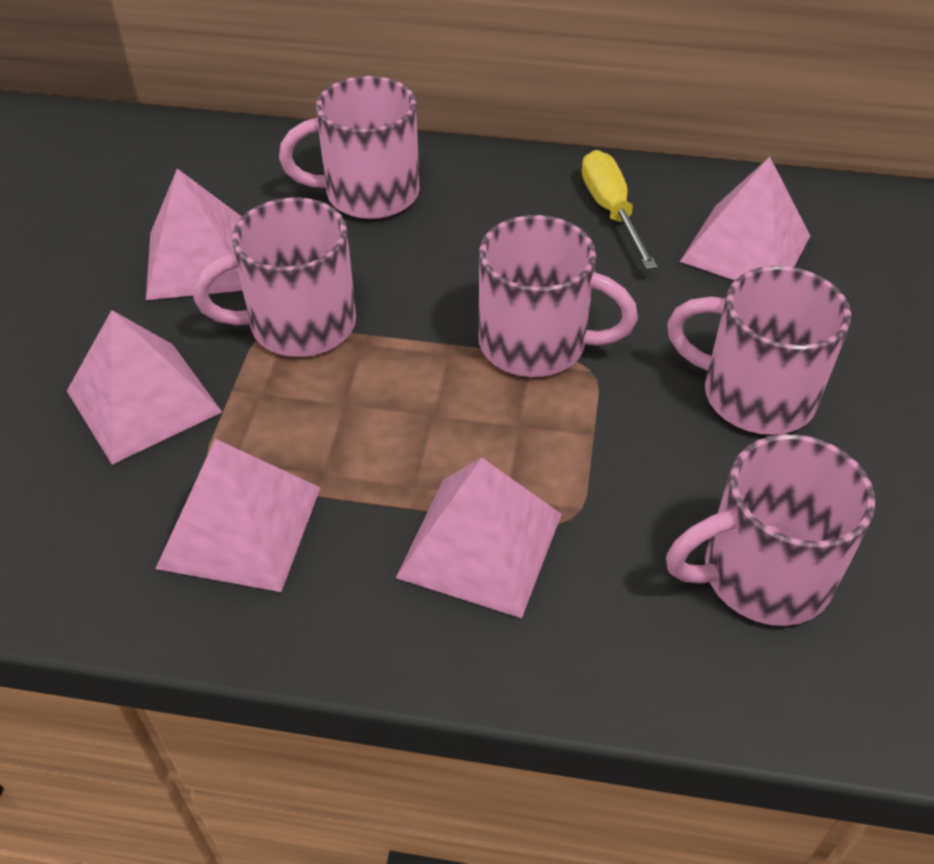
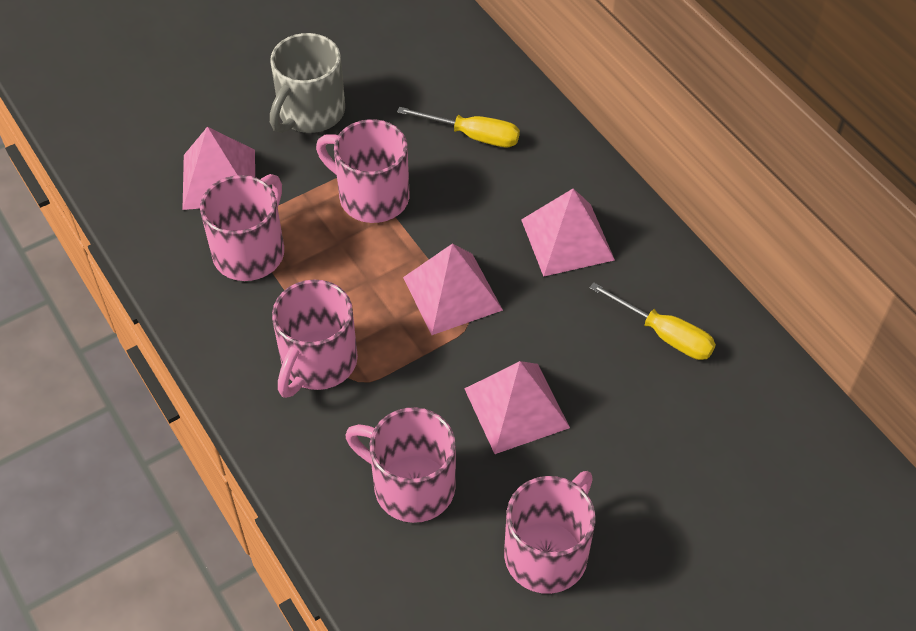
grey mug: none = 0 -> [270,33,345,133] = 1
pink pyramid: [67,310,222,465] [146,169,243,300] [155,439,321,592] [396,458,562,618] [680,157,810,280] = 5 -> [182,127,255,210] [403,244,503,335] [464,361,570,454] [521,188,615,277] = 4
yellow screwdriver: [581,150,657,269] = 1 -> [397,107,520,147] [589,282,716,360] = 2

